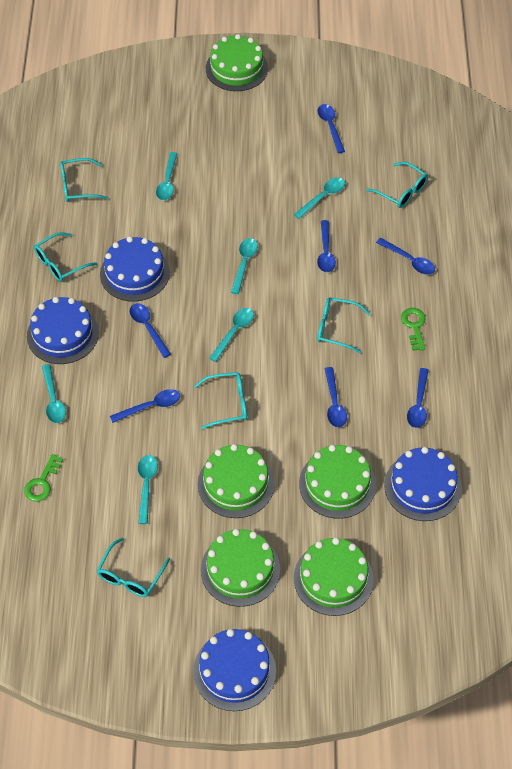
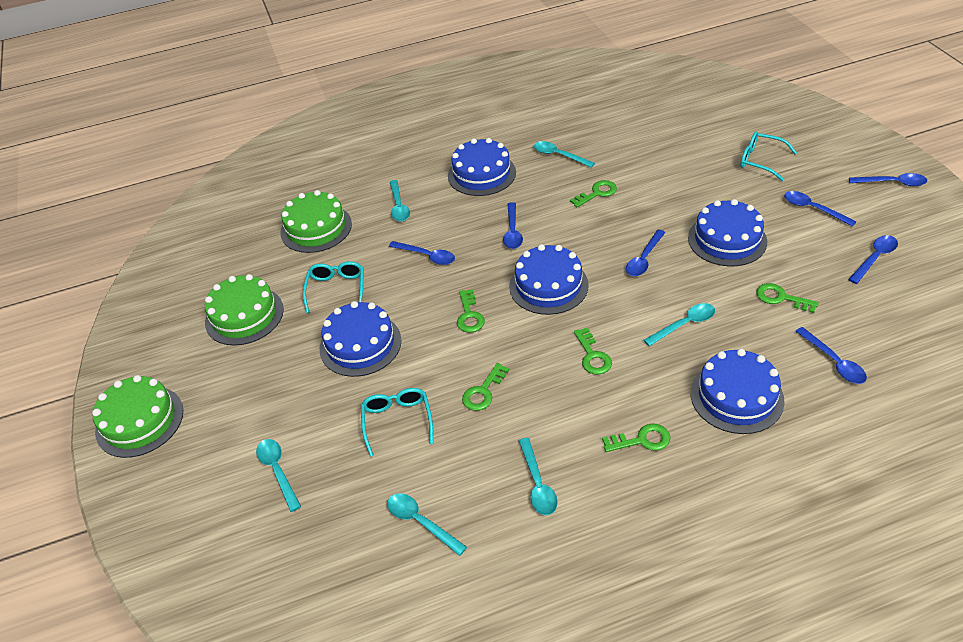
blue cake: [27,297,99,364] [100,236,170,302] [193,629,276,711] [384,447,462,521] = 4 -> [320,301,402,377] [448,138,516,196] [509,244,589,315] [688,199,767,266] [691,349,785,434] = 5
green cake: [198,444,274,518] [201,529,280,607] [206,34,268,91] [294,538,374,616] [299,445,376,519] = 5 -> [92,375,183,458] [205,274,284,345] [280,190,352,253] = 3
green key: [24,454,63,502] [401,308,426,351] = 2 -> [457,289,485,333] [462,363,509,411] [570,180,617,207] [574,327,612,375] [602,423,671,452] [756,283,819,313] = 6
turquoise glasses: [34,232,97,282] [60,158,108,202] [96,537,170,597] [194,372,247,429] [317,297,371,353] [366,162,428,208] = 6 -> [303,261,363,313] [361,388,433,456] [740,131,797,181] = 3

